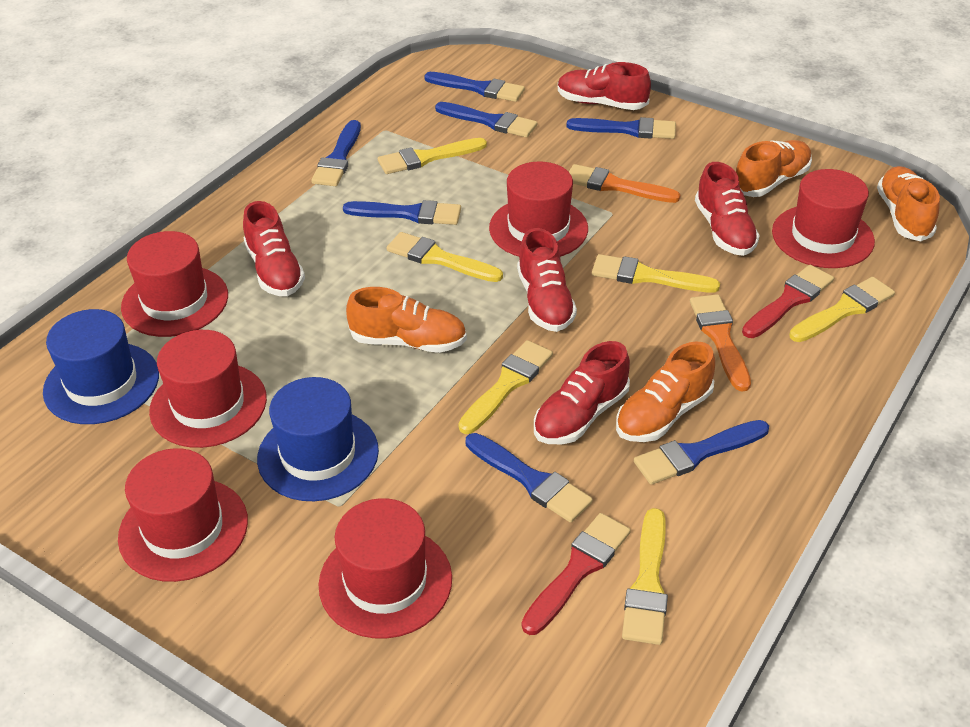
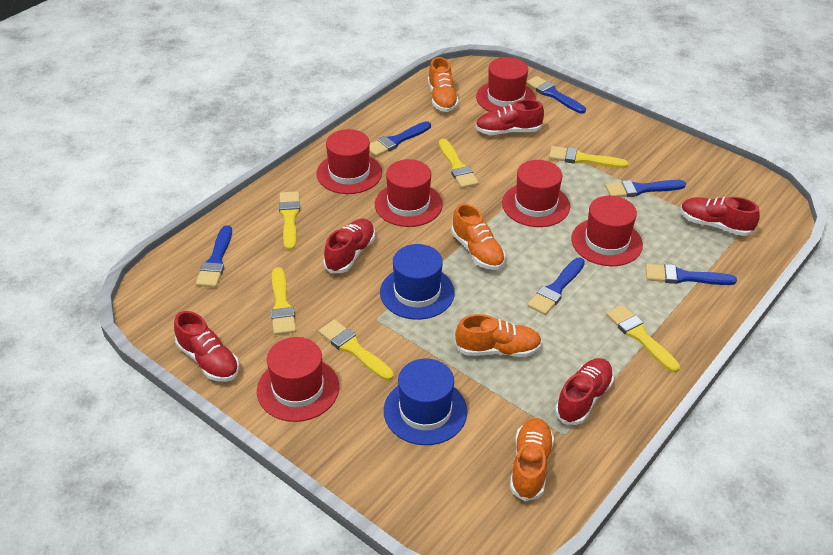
blue brush: [311,120,361,186] [343,200,461,225] [424,72,525,102] [435,102,537,138] [466,433,593,523] [566,117,676,139] [634,420,769,485] = 7 -> [196,225,232,287] [369,121,431,157] [526,76,586,114] [527,258,585,315] [605,180,686,197] [646,264,737,285] = 6
orange brush: [569,164,680,203] [690,294,751,392] = 2 -> none = 0
red brush: [522,513,631,635] [742,265,834,338] = 2 -> none = 0

